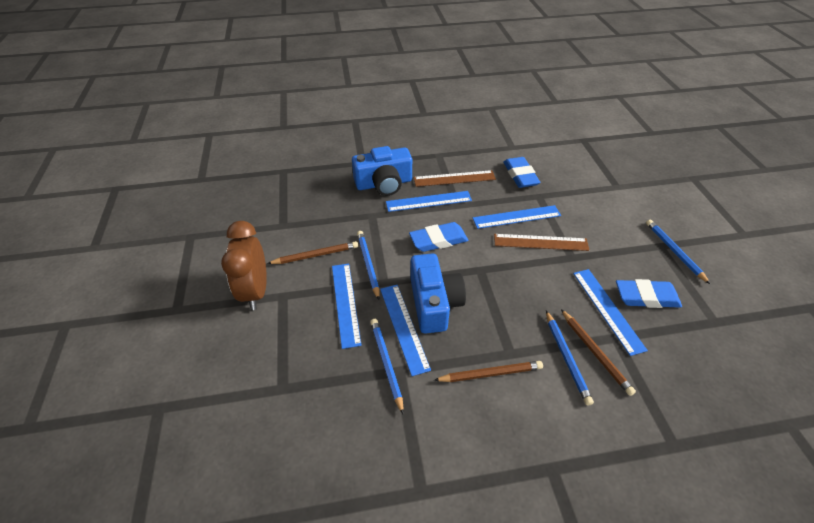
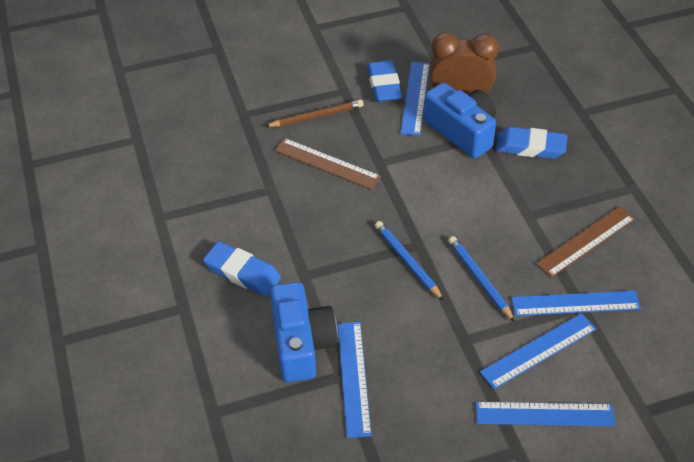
blue pencil: [357,231,380,300] [370,319,404,415] [546,310,594,406] [646,219,710,284] = 4 -> [375,221,444,301] [448,236,515,322] = 2
brown pencil: [267,241,358,264] [434,361,543,382] [561,309,636,396] = 3 -> [265,100,364,127] = 1

